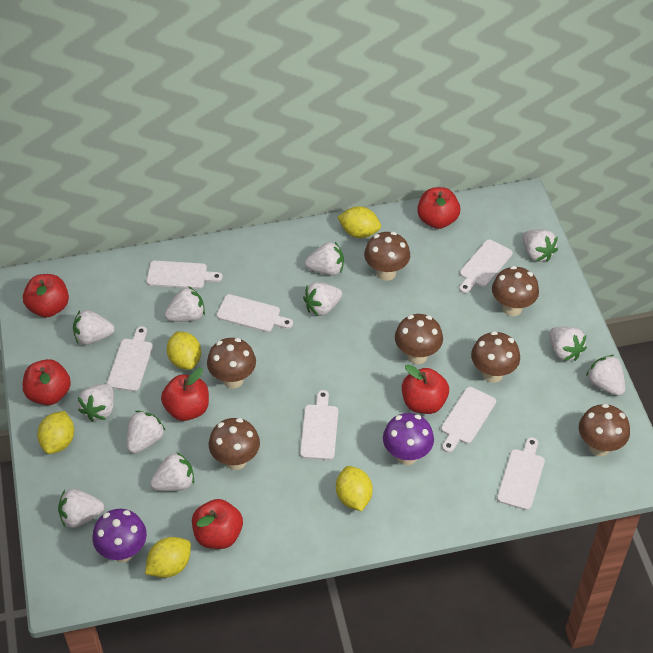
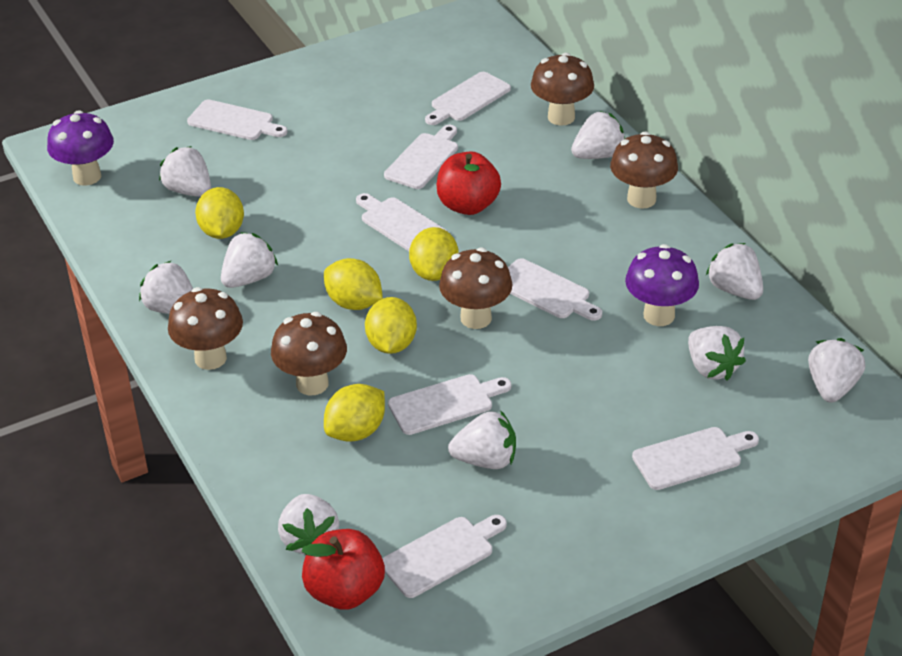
brown mushroom: [207,338,256,388] [209,418,260,470] [364,232,410,281] [395,314,443,364] [471,331,520,383] [492,266,539,316] [579,404,630,456] = 7 -> [168,287,243,370] [271,312,347,395] [439,248,513,329] [531,52,594,126] [610,131,678,208] = 5
red apple: [23,274,69,317] [23,359,71,405] [161,368,209,421] [192,499,243,549] [402,365,449,414] [417,187,460,229] = 6 -> [301,529,385,610] [437,152,501,215] = 2
white cutting board: [107,326,153,392] [147,261,223,289] [216,294,293,332] [300,390,338,460] [441,387,496,453] [459,239,513,293] [497,437,545,510] = 7 -> [187,99,288,140] [356,193,448,251] [382,515,507,598] [384,125,458,189] [388,374,511,435] [425,72,511,125] [508,258,602,321] [632,427,759,490] = 8
white strawberry: [58,489,104,528] [73,310,115,345] [78,384,114,422] [127,411,166,454] [150,452,194,491] [165,286,205,322] [303,282,342,316] [305,242,344,276] [523,230,558,262] [549,327,587,361] [586,355,625,396] = 11 -> [139,260,193,314] [159,146,211,197] [221,232,278,288] [278,494,339,554] [448,410,516,469] [571,111,625,159] [688,326,746,381] [706,243,763,300] [808,338,865,403] = 9

